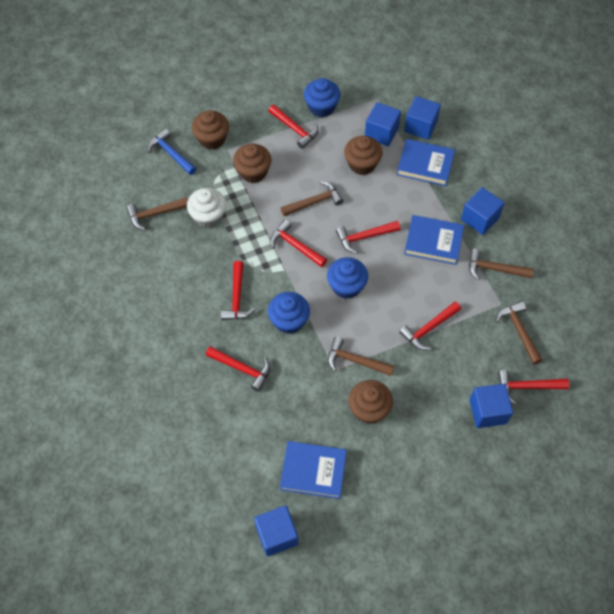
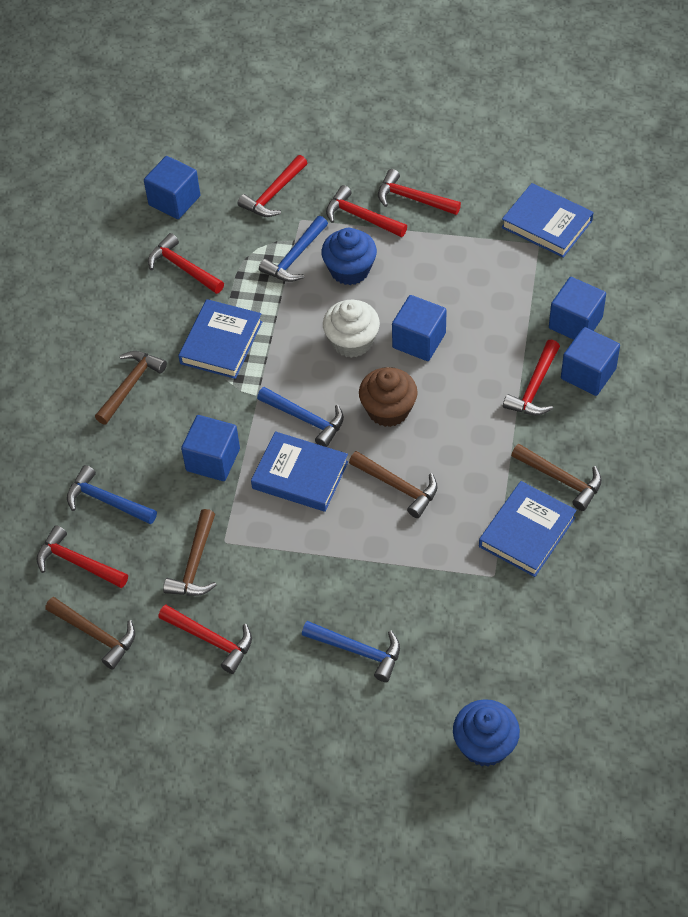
blue book: [280,441,347,499] [397,139,455,186] [404,215,464,265] = 3 -> [178,299,262,379] [251,431,348,512] [479,481,577,577] [501,183,594,258] = 4
blue cupcake: [268,292,310,334] [304,78,341,117] [327,257,368,299] = 3 -> [321,228,377,285] [453,699,520,767] = 2
blue hammer: [147,129,197,175] = 1 -> [67,465,157,525] [257,387,344,447] [259,216,328,282] [302,621,400,682] = 4
brown cupcake: [192,110,229,150] [233,144,272,183] [344,136,383,175] [348,380,393,424] = 4 -> [359,367,418,427] = 1

